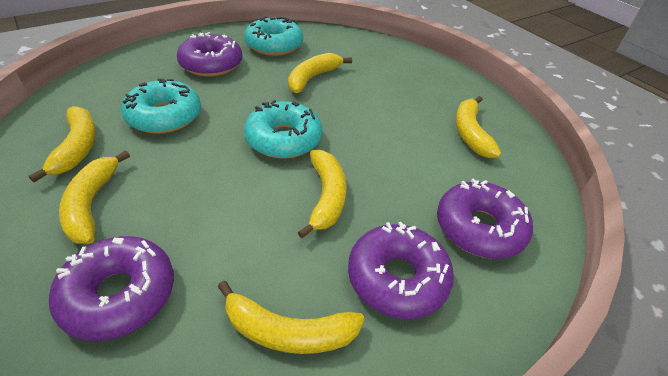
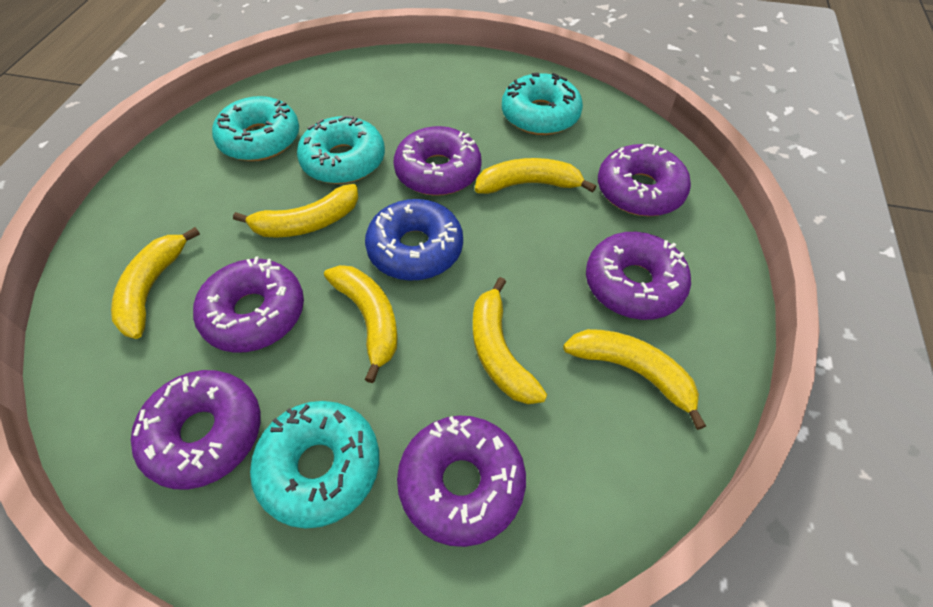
blue donut: none = 0 -> [365,199,463,281] = 1
purple donut: [49,236,174,341] [177,32,243,77] [348,222,454,319] [437,179,533,259] = 4 -> [131,370,260,490] [193,256,304,353] [394,126,482,196] [397,416,526,547] [586,232,691,320] [598,144,691,216] = 6
turquoise donut: [121,78,201,134] [244,16,303,56] [244,100,322,159] = 3 -> [212,96,299,161] [250,401,379,529] [297,116,385,184] [502,73,583,135] = 4

